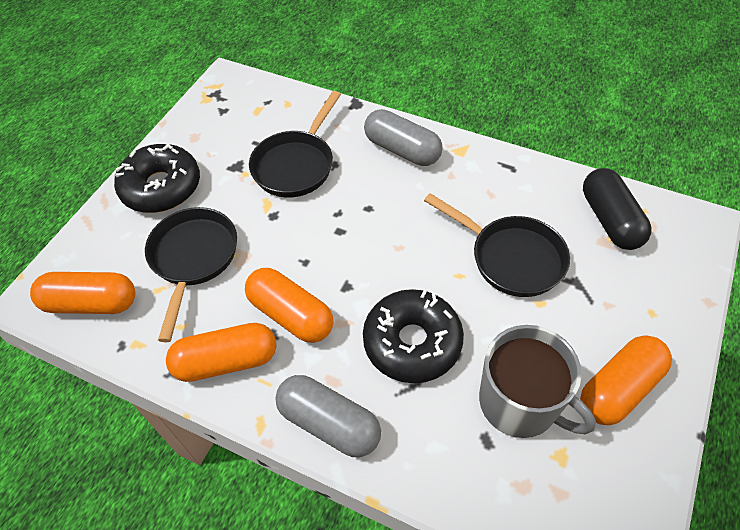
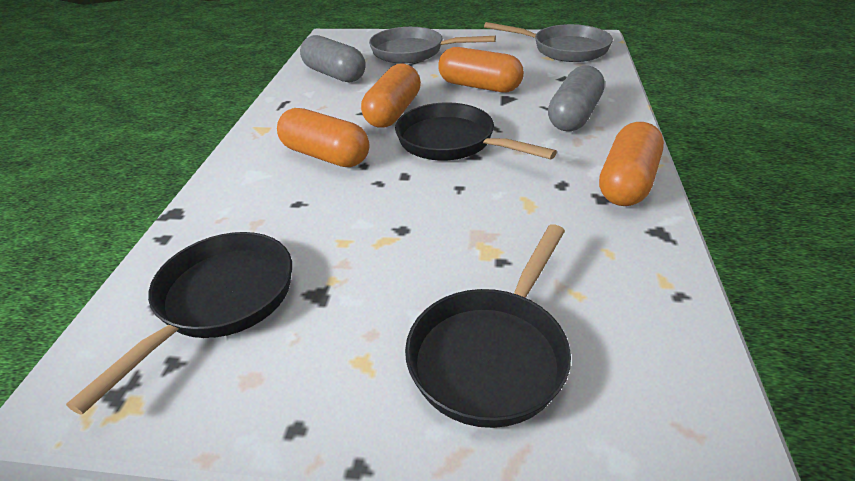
black capsule: [583,168,651,250] = 1 -> none = 0
black donut: [114,144,200,213] [363,289,464,383] = 2 -> none = 0
grey mug: [479,325,596,438] = 1 -> none = 0
grey pan: none = 0 -> [369,27,496,64] [484,22,613,62] = 2

